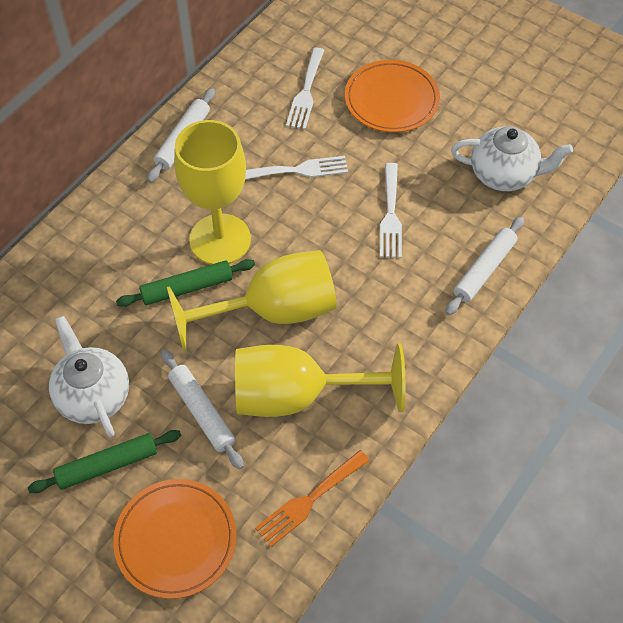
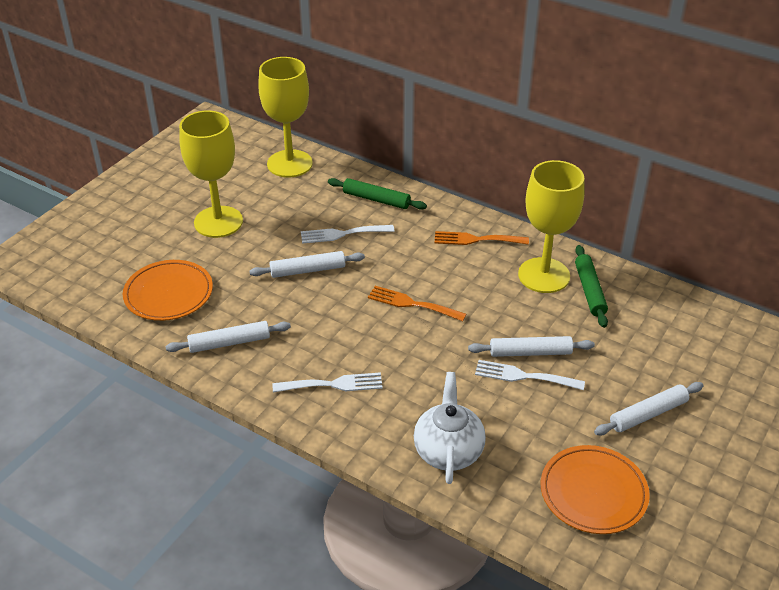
orange fork: [255,450,370,547] = 1 -> [368,286,466,321] [434,231,529,245] = 2
white rolling pin: [147,88,215,183] [161,350,244,470] [445,216,524,315] = 3 -> [165,321,291,353] [250,251,365,278] [468,336,595,357] [594,382,704,436] = 4
white teapot: [49,316,129,437] [451,126,573,191] = 2 -> [414,372,486,484] = 1

